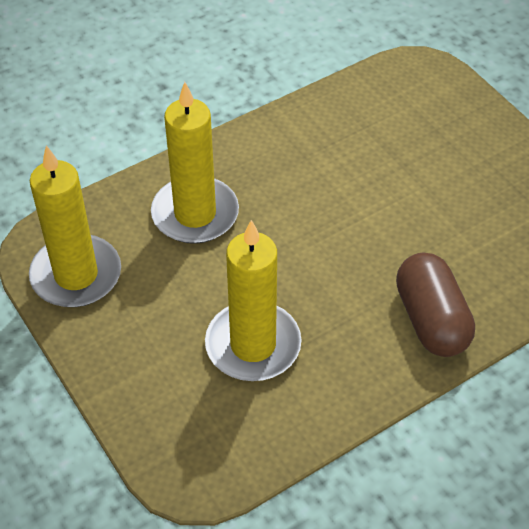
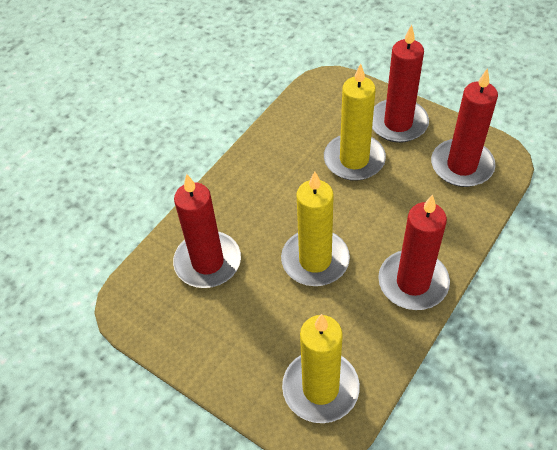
brown capsule: [396,253,475,357] = 1 -> none = 0
red candle: none = 0 -> [173,174,241,288] [372,25,429,143] [378,194,450,310] [431,68,498,187] = 4

